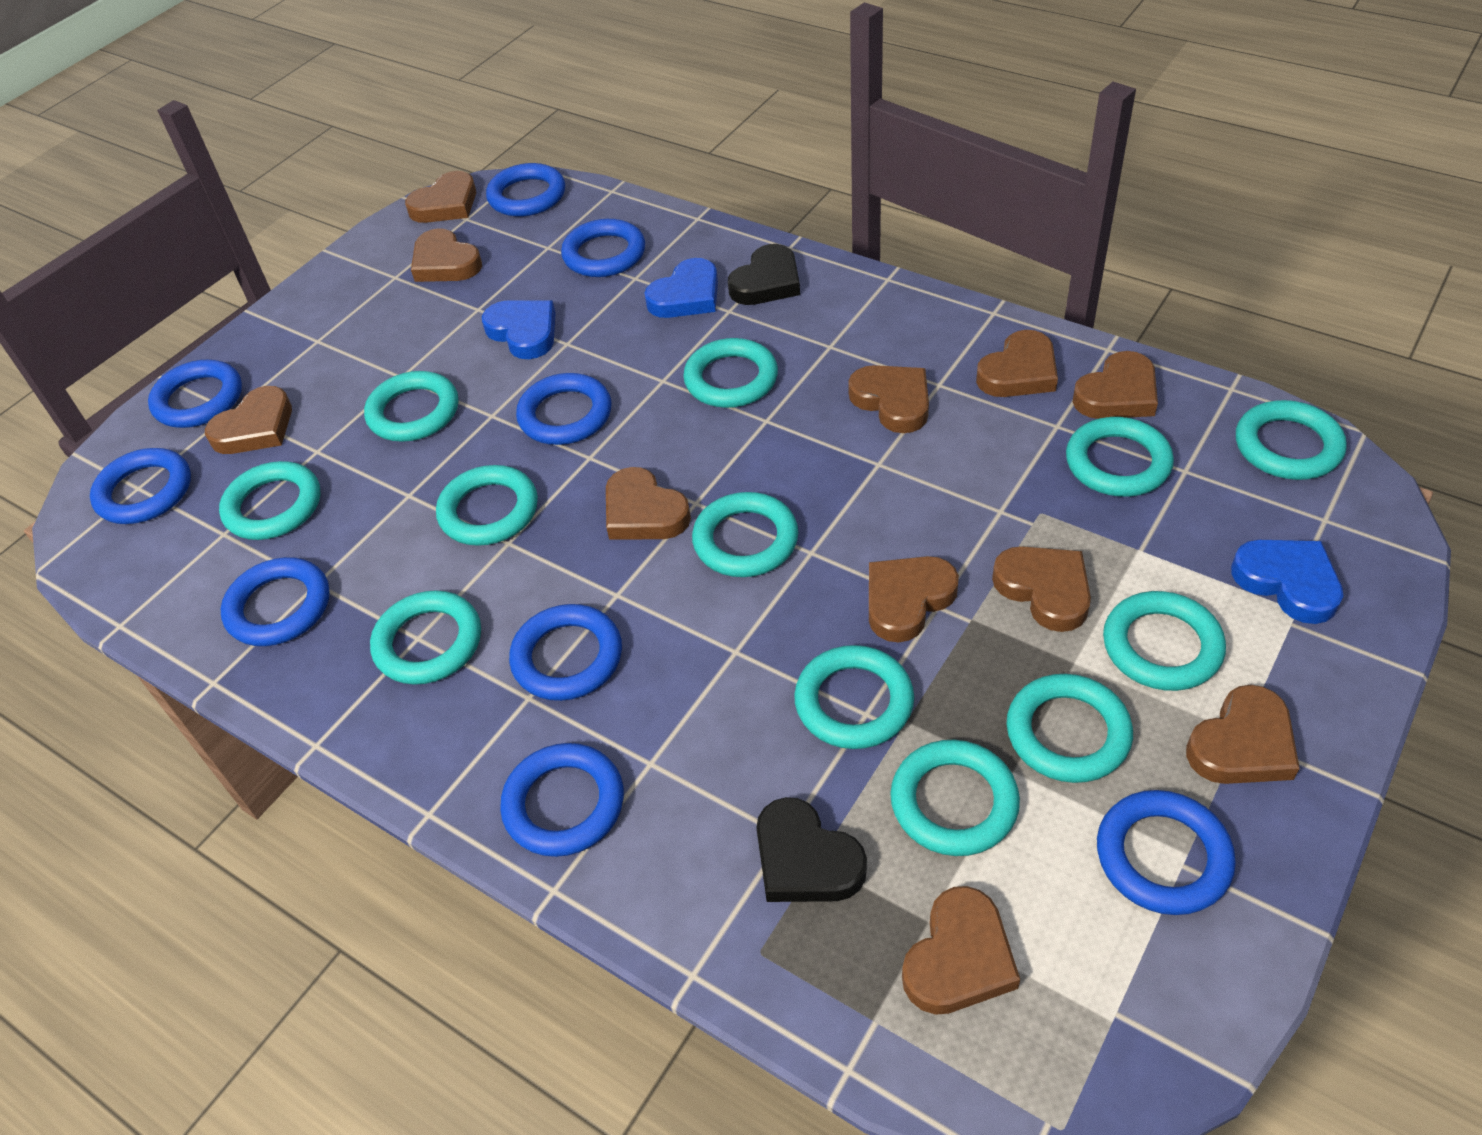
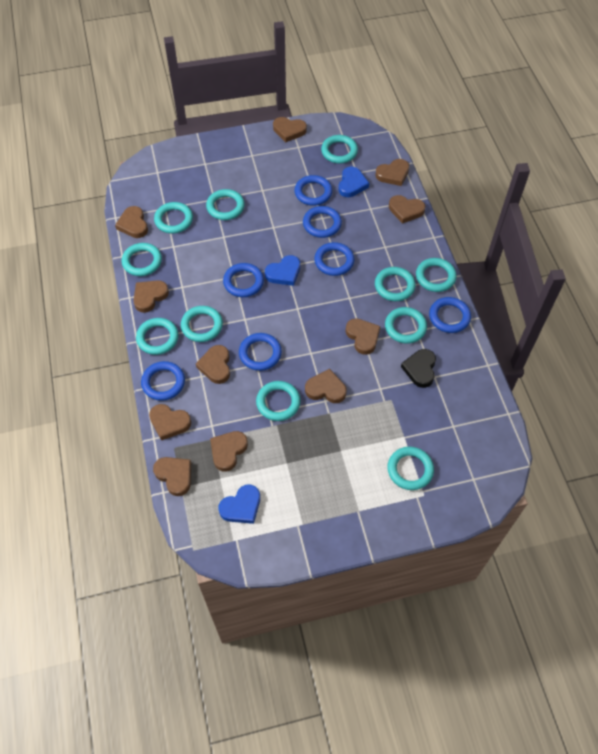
black heart: [728,244,800,305] [756,797,867,902] = 2 -> [401,349,436,388] = 1
blue ring: [90,448,191,524] [148,360,242,428] [221,557,330,646] [486,163,565,217] [500,743,624,857] [509,604,622,701] [516,373,611,445] [561,219,645,277] [1097,790,1236,915] = 9 -> [141,361,185,401] [223,263,264,297] [239,333,282,371] [295,175,332,206] [303,206,342,238] [314,242,354,276] [429,297,471,333] = 7
turquoise ring: [219,461,321,540] [364,371,458,442] [370,590,481,685] [436,465,538,546] [683,338,778,408] [692,492,798,577] [794,645,914,749] [890,740,1020,856] [1006,674,1133,783] [1066,417,1174,497] [1103,591,1226,691] [1236,400,1347,480] = 12 -> [122,243,162,276] [136,318,178,355] [154,202,193,234] [181,306,223,342] [206,189,245,220] [256,381,301,421] [321,135,358,164] [375,267,416,301] [385,307,427,344] [387,447,434,490] [416,258,456,292] = 11

